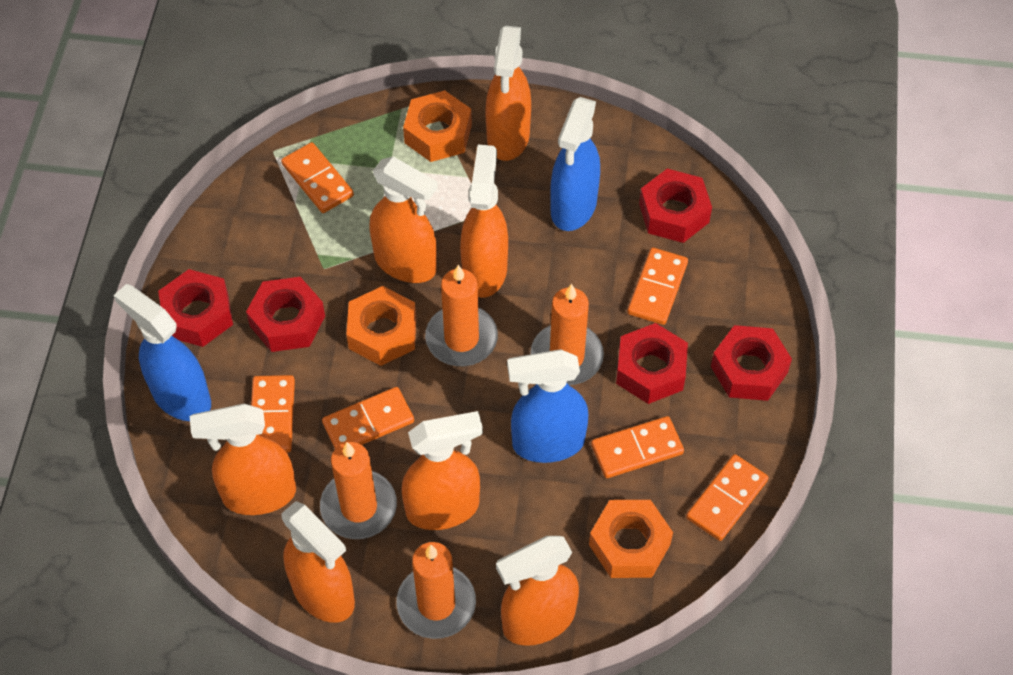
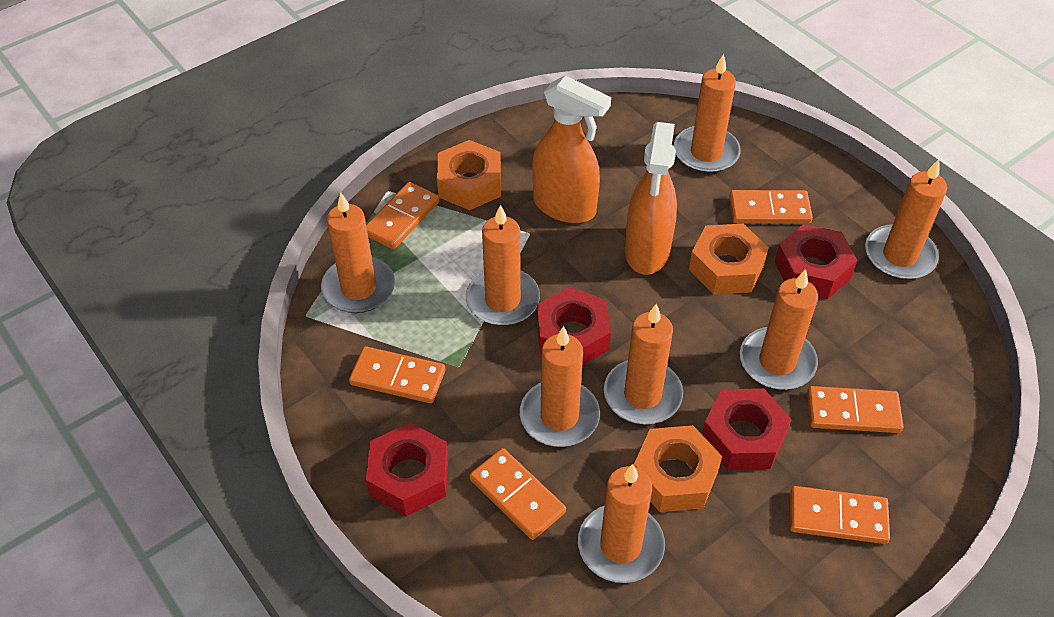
blue spray bottle: [113,284,211,421] [507,349,588,463] [550,97,600,231] = 3 -> none = 0
orange candle: [320,442,397,539] [397,542,476,639] [425,265,498,366] [531,284,604,385] = 4 -> [321,193,395,313] [466,205,540,326] [520,326,600,447] [578,464,665,583] [604,304,683,424] [674,54,741,173] [740,269,818,390] [865,159,947,280] = 8
orange spray bottle: [190,404,296,515] [282,501,355,623] [369,157,438,283] [402,411,483,530] [460,145,508,298] [485,26,531,161] [496,536,579,646] = 7 -> [532,76,611,223] [625,122,677,275] = 2
red nut: [158,269,233,347] [246,277,325,352] [616,323,688,404] [639,169,712,243] [711,325,792,401] = 5 -> [366,423,448,516] [537,287,611,365] [702,388,792,470] [775,224,857,299] = 4

